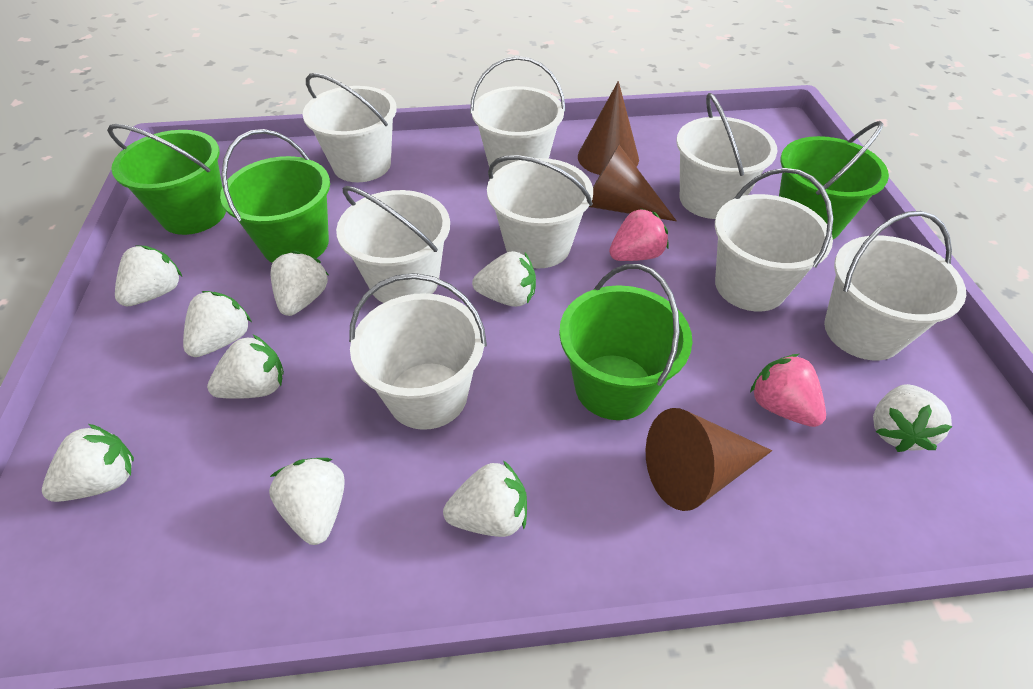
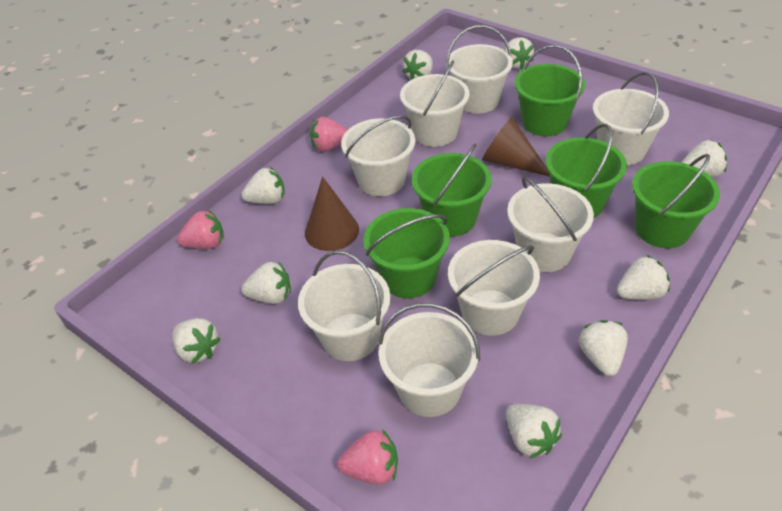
brown cone: [578,81,639,175] [589,145,677,221] [646,408,772,511] = 3 -> [305,177,359,251] [482,117,550,177] = 2
green bucket: [107,124,226,235] [220,129,330,263] [559,264,692,420] [779,121,889,239] = 4 -> [364,208,450,298] [412,144,492,236] [514,45,585,136] [545,124,627,218] [632,154,720,248] = 5
pink strawberry: [609,208,669,261] [750,354,826,427] = 2 -> [177,210,224,249] [310,117,347,152] [337,429,398,485] = 3

